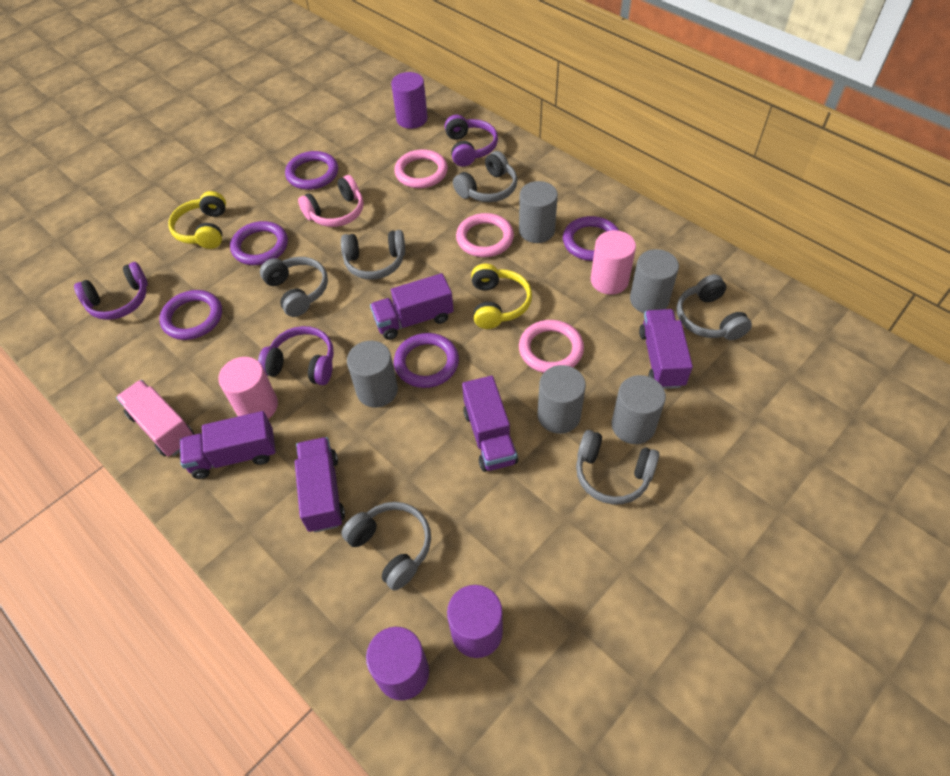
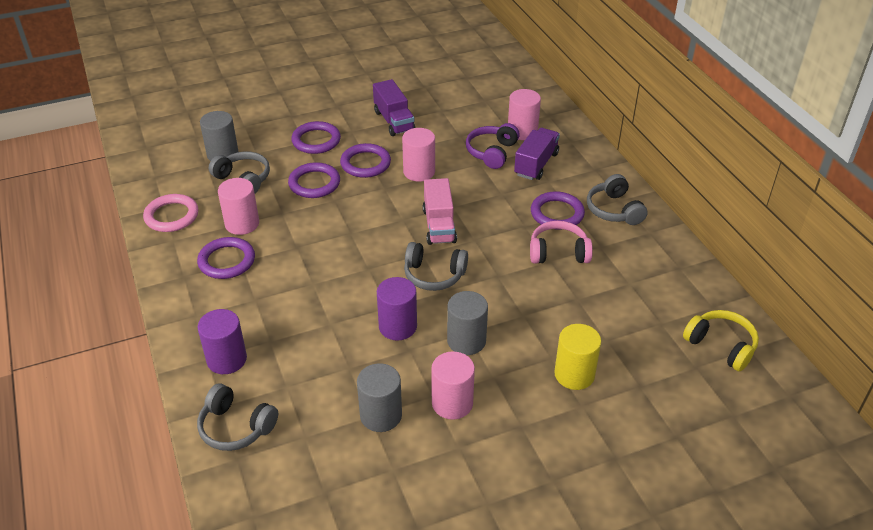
grey cylinder: [347,341,398,408] [519,181,558,243] [538,365,586,434] [612,375,666,444] [630,249,679,313] = 5 -> [200,111,238,161] [357,363,402,432] [447,291,488,355] = 3
grey headphones: [260,257,328,317] [341,230,405,280] [341,502,431,590] [453,151,517,202] [576,430,660,505] [677,274,752,340] = 6 -> [197,383,278,451] [209,151,270,193] [404,242,468,291] [587,174,647,225] = 4
pink cylinder: [218,357,278,419] [591,230,636,295] = 2 -> [218,178,259,235] [402,128,435,182] [431,352,475,420] [508,89,541,140] = 4
pink ring: [394,149,448,188] [456,213,514,257] [519,320,584,373] = 3 -> [143,194,199,232] = 1
purple cylinder: [366,627,429,700] [391,72,428,129] [447,585,503,658] = 3 -> [198,309,247,374] [377,277,417,340] = 2
purple headphones: [74,262,148,320] [258,326,334,385] [444,115,498,167] = 3 -> [466,123,520,169] = 1
purple truck: [180,411,276,479] [295,437,345,532] [370,273,454,340] [462,376,518,472] [639,309,693,389] = 5 -> [373,79,415,136] [514,128,560,180] = 2
yellow cylinder: none = 0 -> [554,324,601,390] = 1
yellow headphones: [168,191,226,249] [471,264,532,329] = 2 -> [683,310,759,371] = 1

